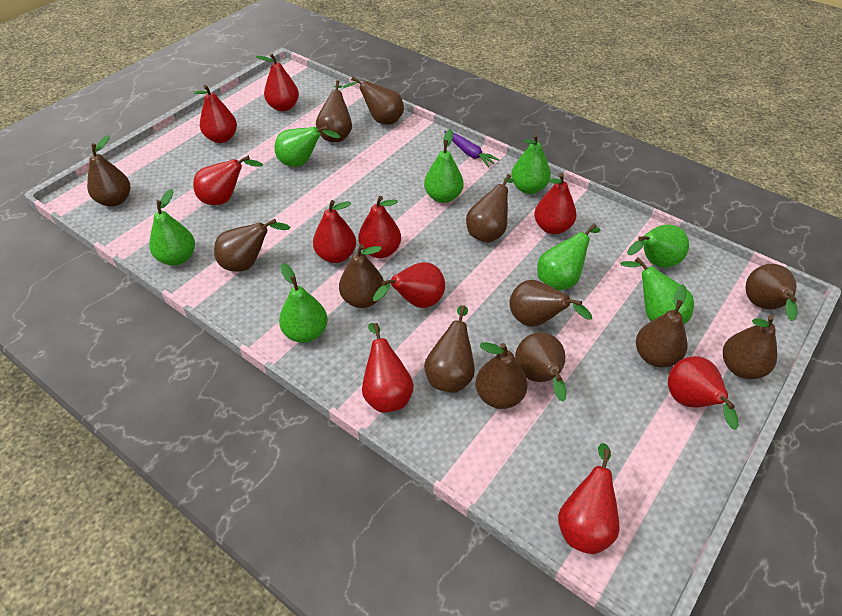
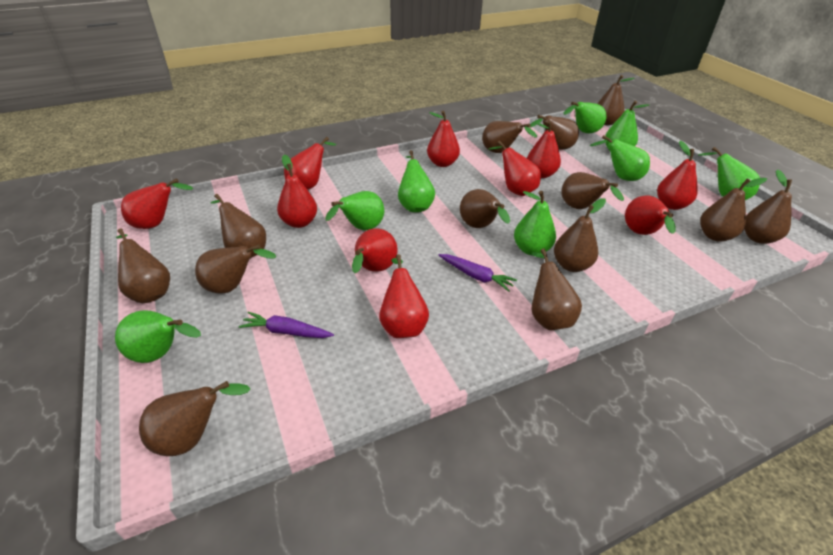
purple carrot: [444,131,499,167] = 1 -> [239,312,334,338] [438,254,517,292] = 2

